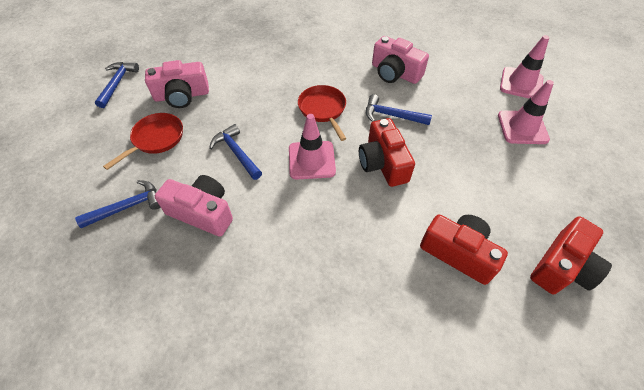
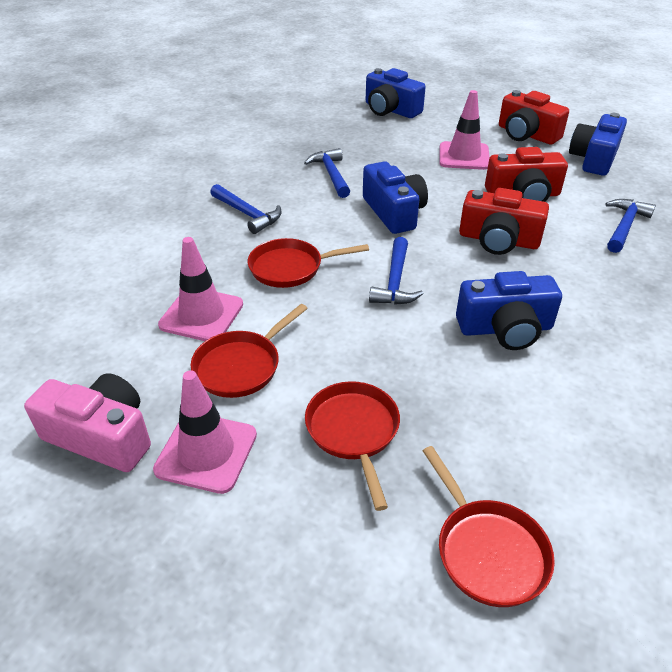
blue camera: none = 0 -> [363,161,428,234] [366,68,426,118] [456,271,562,350] [569,113,627,176] = 4
pink camera: [145,60,209,108] [155,175,233,236] [372,36,429,84] = 3 -> [24,373,151,472] = 1
red pan: [103,113,183,170] [298,85,346,141] = 2 -> [191,304,308,398] [248,238,369,288] [305,381,400,511] [422,446,555,607] = 4

